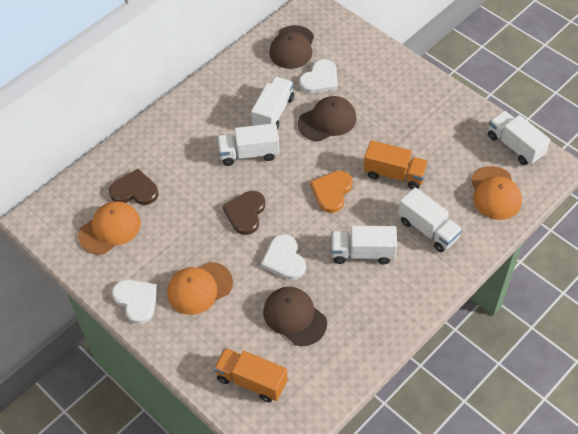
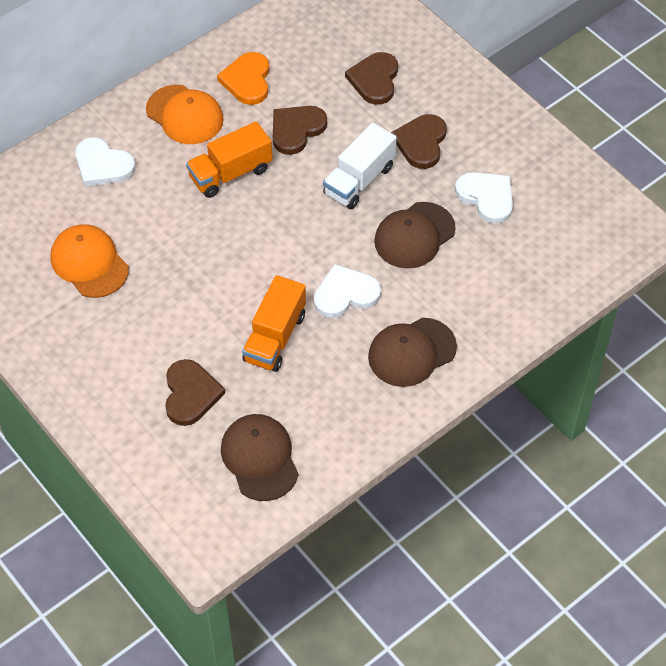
brown heart: [109,169,158,205] [222,191,265,235] = 2 -> [165,359,225,426] [273,106,327,155] [345,52,398,105] [391,114,447,169] = 4
orange cap: [78,201,141,255] [167,262,233,315] [471,166,522,220] = 3 -> [50,224,129,298] [146,85,224,144] = 2
white truck: [217,123,279,166] [251,77,294,129] [331,226,397,264] [398,187,462,252] [488,111,550,165] = 5 -> [323,123,397,209] = 1

